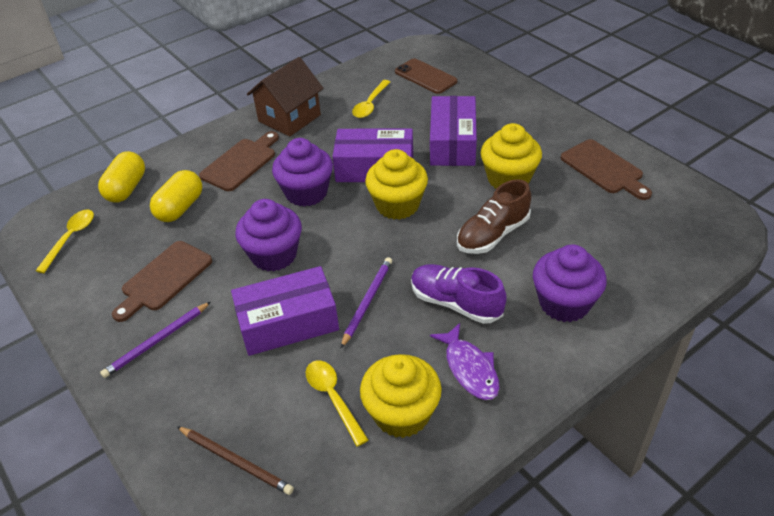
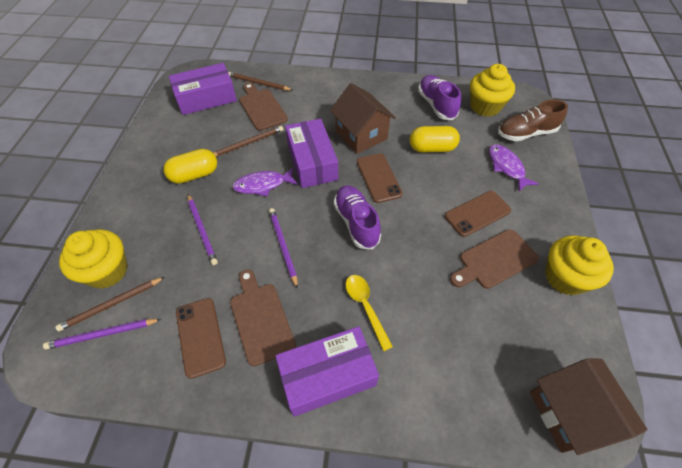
brown house: [247,57,324,137] = 1 -> [330,83,396,154] [530,358,647,455] = 2
brown pencil: [177,426,294,495] = 1 -> [55,277,165,331] [213,126,283,156] [228,72,292,91] = 3
brown phone: [395,59,457,94] = 1 -> [176,298,226,379] [357,153,403,203] [445,191,511,237] = 3
purple cupcake: [235,199,302,272] [272,138,333,207] [533,244,607,322] = 3 -> none = 0
purple fish: [430,323,500,400] = 1 -> [232,167,298,196] [489,144,539,191] = 2
purple pencil: [100,302,211,378] [341,257,392,348] = 2 -> [43,319,161,349] [188,194,218,265] [269,208,298,289] = 3
purple shoe: [411,264,507,324] = 1 -> [334,185,381,249] [418,75,461,120] = 2
yellow spoon: [35,210,94,273] [305,360,369,447] [352,80,390,118] = 3 -> [346,275,393,351] = 1

